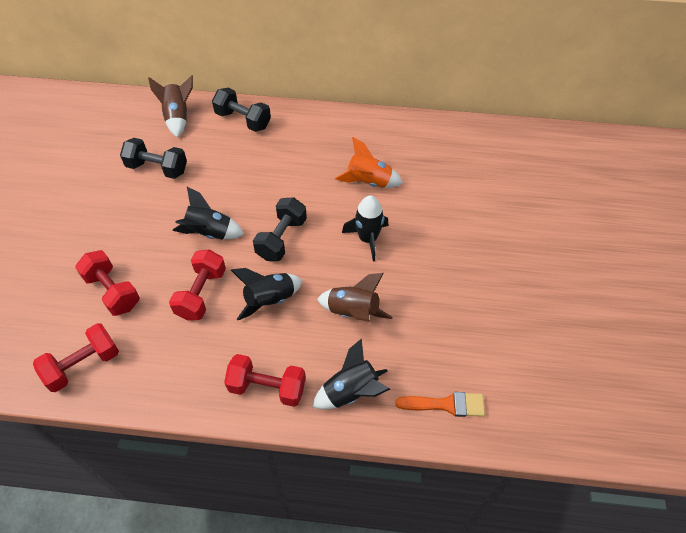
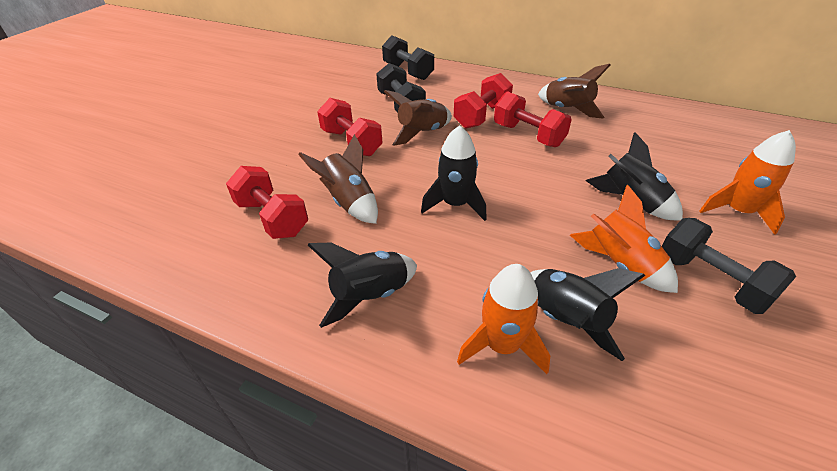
brown rocket: [148,75,193,138] [317,273,393,322] = 2 -> [298,134,378,224] [384,90,452,145] [538,64,611,119] = 3
orange brush: [395,392,485,417] = 1 -> none = 0
orange rocket: [335,137,403,188] = 1 -> [457,264,550,374] [570,185,678,293] [699,130,796,235] = 3

